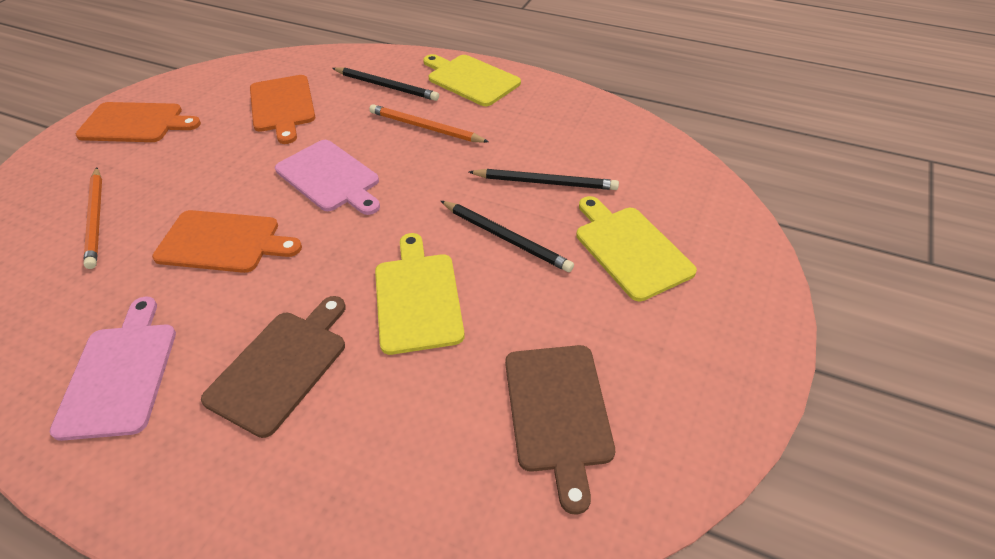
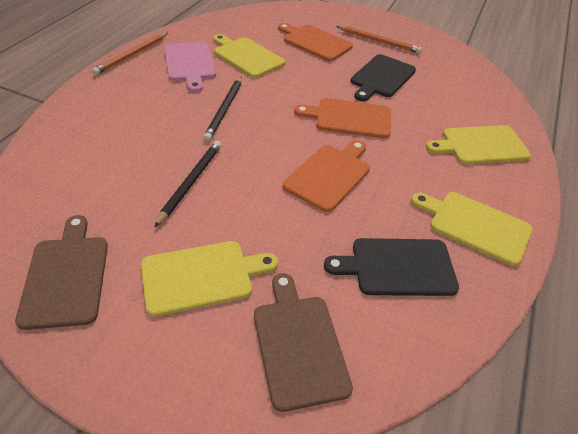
black cutting board: none = 0 -> [324,238,459,296] [351,54,416,101] = 2
black pencil: [332,67,439,101] [441,201,574,272] [469,169,619,190] = 3 -> [154,141,222,227] [203,76,242,141] = 2
pink cutting board: [50,297,176,441] [275,140,380,215] = 2 -> [164,42,216,92] = 1
yellow cutting board: [375,233,465,355] [423,54,521,106] [576,196,697,301] = 3 -> [141,241,278,317] [213,34,285,78] [411,192,532,266] [426,125,531,164] = 4

